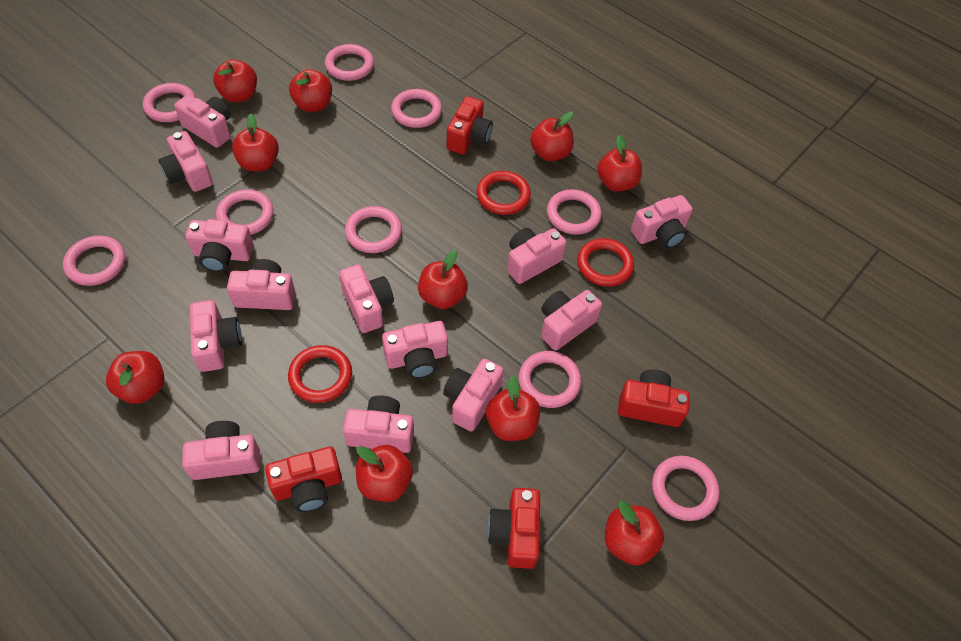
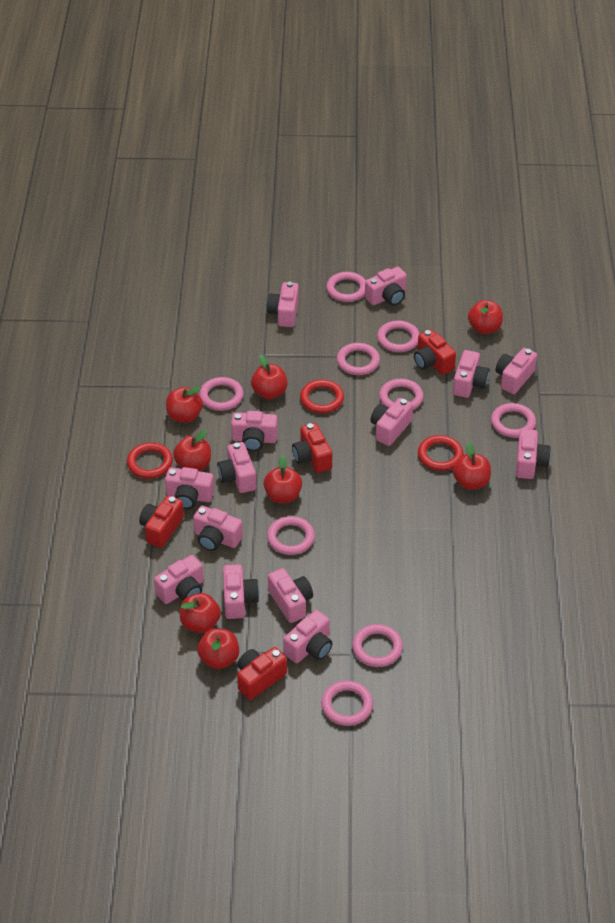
pink camera: [159,131,213,192] [174,94,231,148] [182,421,260,480] [186,219,254,272] [190,300,242,372] [227,259,296,310] [339,264,394,333] [343,395,414,453] [382,321,448,379] [443,359,504,432] [507,228,567,284] [541,290,602,351] [631,195,693,249] = 13 -> [154,555,204,604] [165,467,214,509] [193,506,243,551] [217,442,256,493] [223,564,259,619] [231,411,278,451] [266,282,299,327] [268,568,313,623] [283,610,332,663] [365,267,407,306] [371,398,413,446] [453,350,490,398] [496,348,537,394] [516,429,551,479] = 14
red apple: [106,351,165,404] [213,60,257,102] [232,114,279,171] [289,69,332,112] [356,445,413,502] [418,250,468,309] [486,376,540,441] [530,111,574,161] [597,135,642,192] [605,501,664,565] = 10 -> [166,387,203,423] [173,430,211,471] [180,593,221,633] [197,628,239,669] [251,355,287,399] [264,455,302,503] [453,442,491,490] [468,300,503,334] = 8

